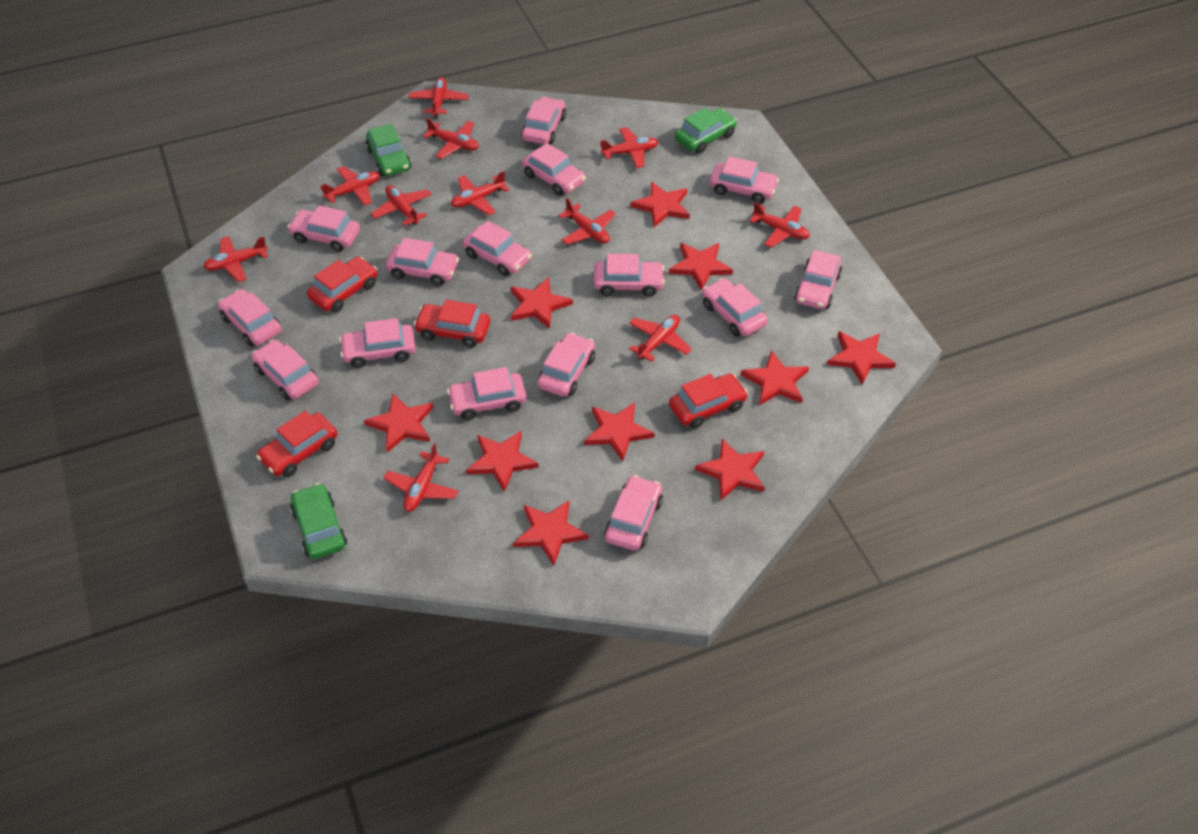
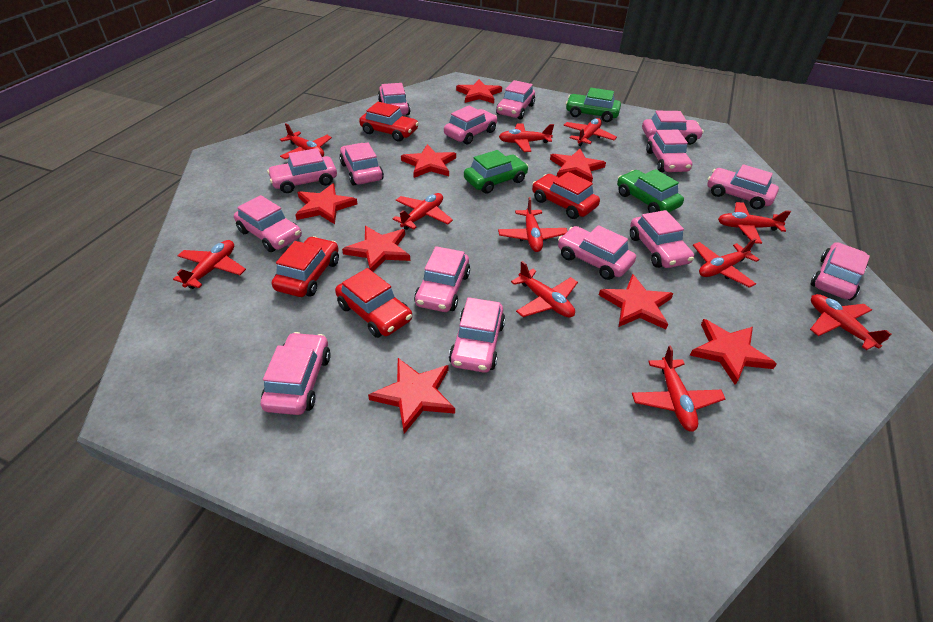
red star: [364,394,433,453] [466,431,539,492] [511,277,573,329] [513,500,589,566] [584,402,655,461] [630,181,690,227] [669,243,733,291] [695,438,765,500] [741,350,809,405] [827,331,896,385] = 10 -> [295,183,357,224] [342,226,410,272] [368,358,455,434] [401,144,456,178] [456,79,502,103] [550,149,606,182] [599,274,674,329] [690,319,777,385] = 8

